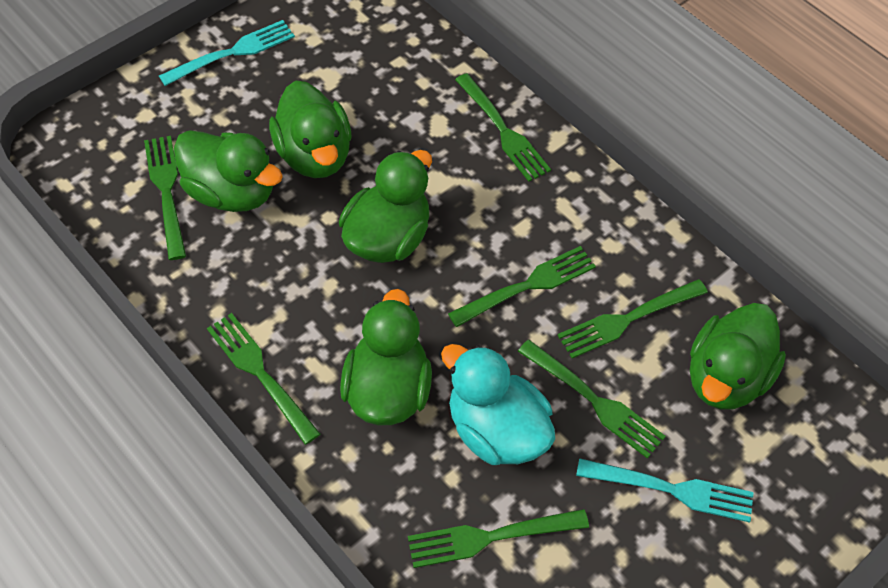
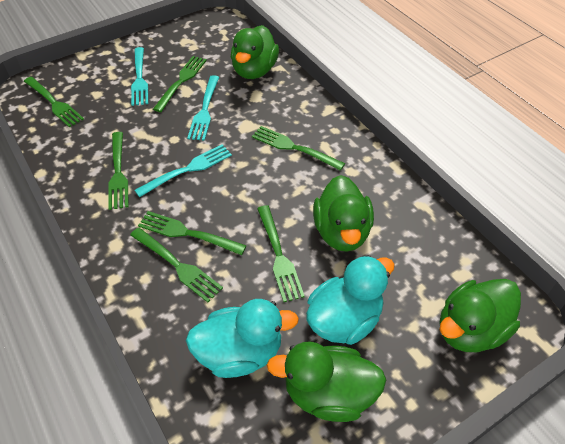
green duck: [174,130,283,212] [269,80,352,178] [339,150,432,263] [340,289,432,425] [690,303,786,409] = 5 -> [231,25,279,79] [267,341,386,422] [313,175,374,252] [439,279,521,352] = 4
turquoise duck: [441,344,555,465] = 1 -> [186,299,299,378] [306,255,395,345] = 2
turquoise fork: [159,20,295,86] [576,458,754,523] = 2 -> [131,47,148,106] [135,144,232,197] [187,75,219,141] = 3

